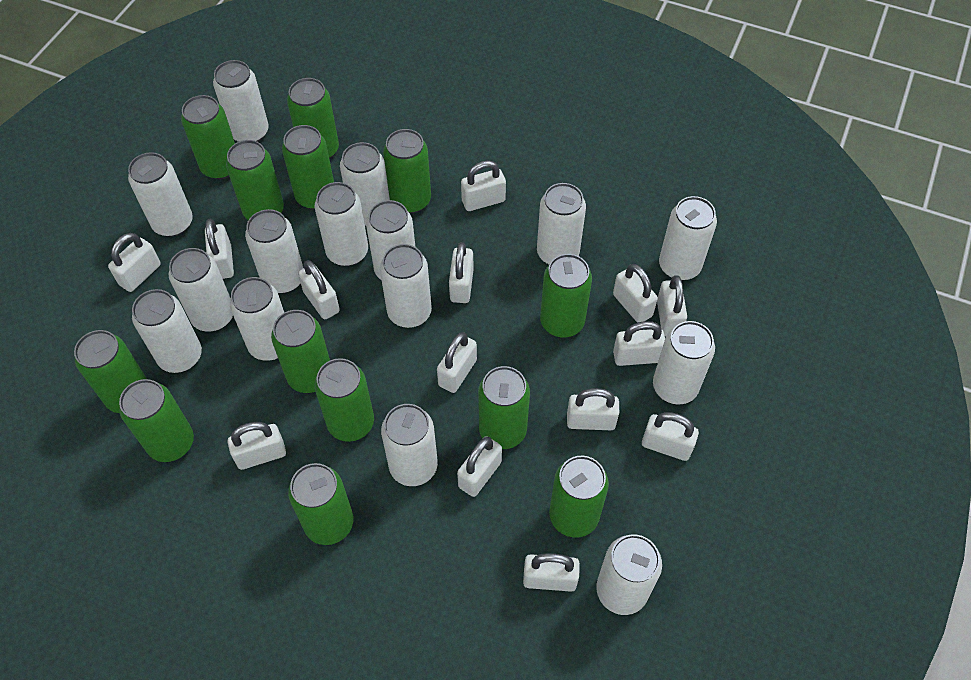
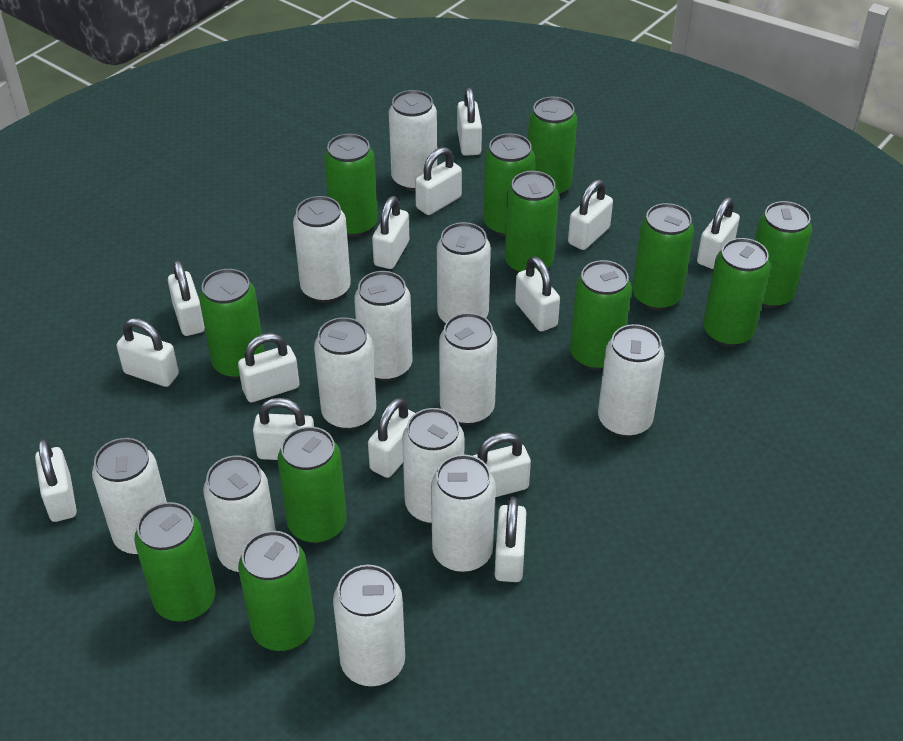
green can: [74,330,147,413] [119,379,194,462] [181,95,235,180] [226,140,284,220] [271,310,330,393] [282,125,334,209] [287,78,339,159] [288,463,353,545] [314,358,374,442] [383,129,431,213] [478,366,530,449] [540,254,592,337] [549,456,609,538] = 13 -> [134,502,216,622] [199,269,264,379] [238,531,314,651] [277,427,347,543] [324,134,378,237] [483,133,535,237] [505,171,559,273] [528,96,577,196] [570,260,632,370] [632,203,694,310] [703,238,771,347] [754,201,812,308] = 12
white can: [128,152,193,237] [132,289,202,373] [169,248,233,332] [213,60,269,142] [230,277,284,361] [245,209,303,293] [315,182,368,266] [340,142,390,226] [366,200,415,280] [380,244,432,328] [381,404,438,486] [537,183,586,265] [596,534,662,615] [653,321,715,404] [659,196,717,280] = 15 -> [92,438,167,555] [203,456,276,572] [293,196,351,303] [314,317,376,430] [333,565,405,686] [354,271,412,381] [389,90,437,191] [402,408,465,524] [431,454,496,572] [437,222,491,323] [439,313,497,425] [598,324,664,437] = 12

